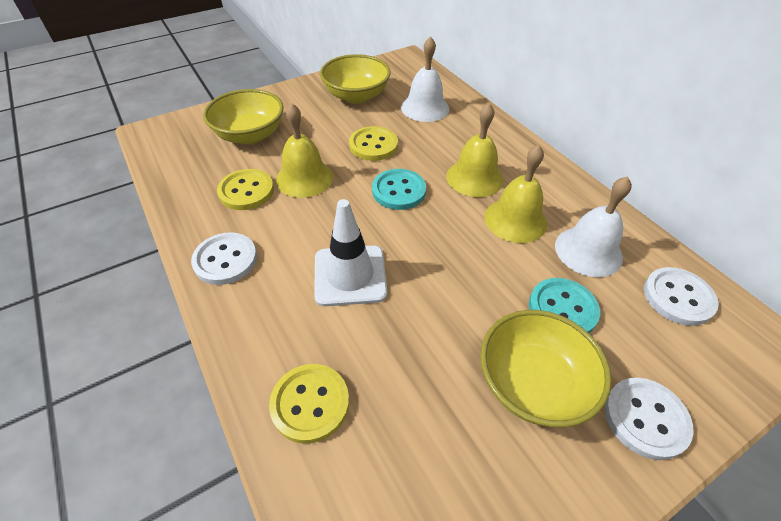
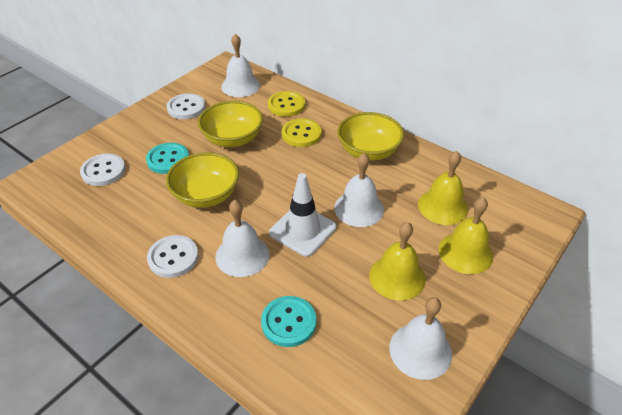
white bell: [401,36,449,122] [555,176,632,277] = 2 -> [216,200,270,277] [221,34,260,97] [334,153,384,227] [389,297,452,380] = 4
yellow button: [217,169,274,210] [269,364,349,444] [349,126,398,161] = 3 -> [268,91,305,117] [282,118,322,147] = 2

